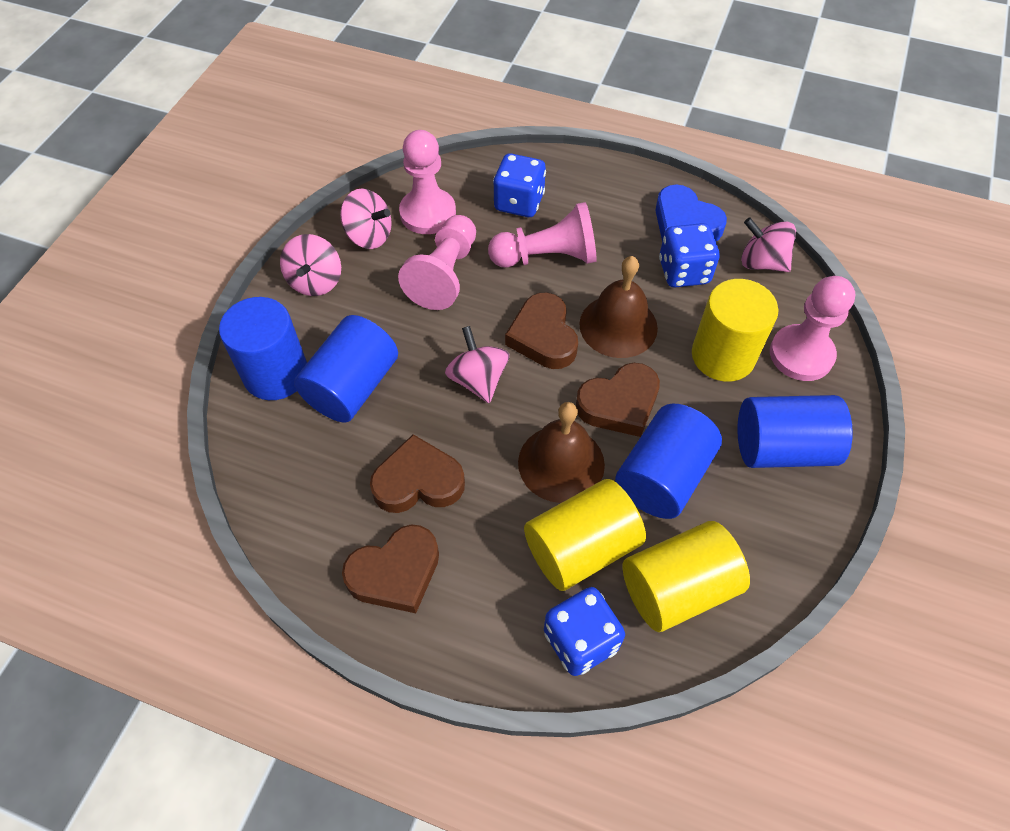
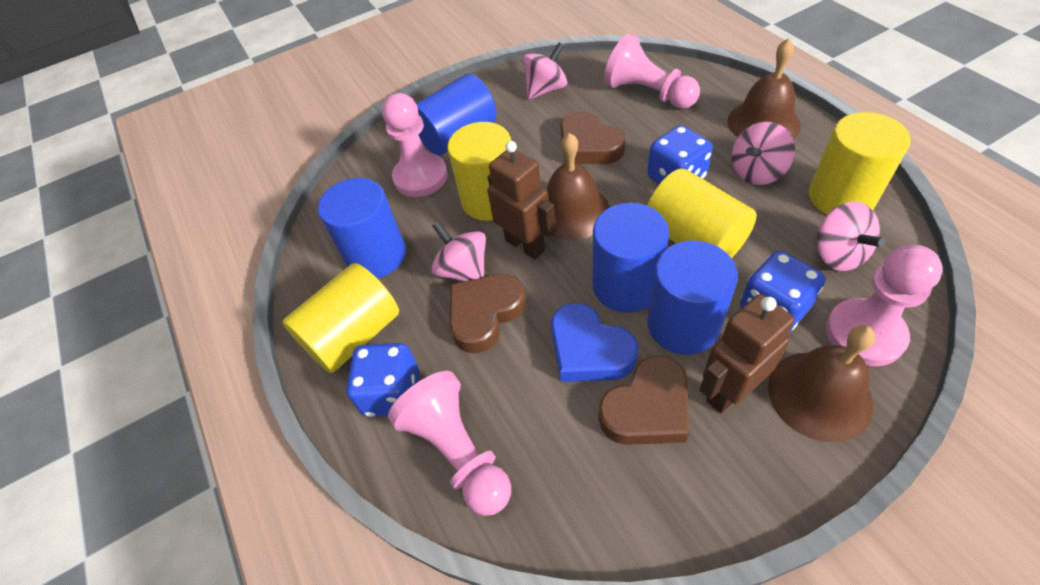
brown bell: [518,402,605,503] [579,256,658,358] = 2 -> [547,133,610,240] [727,38,801,139] [768,325,875,442] = 3
brown heart: [342,525,439,613] [370,434,465,513] [505,292,578,369] [576,363,660,437] = 4 -> [449,274,526,353] [560,111,625,164] [599,355,689,445] = 3
brown robot: none = 0 -> [487,141,556,259] [700,294,795,413] = 2
yellow cylinder: [524,479,646,591] [622,521,750,632] [692,279,778,382] = 3 -> [282,263,399,373] [448,122,511,221] [647,169,757,258] [809,112,911,215] = 4

